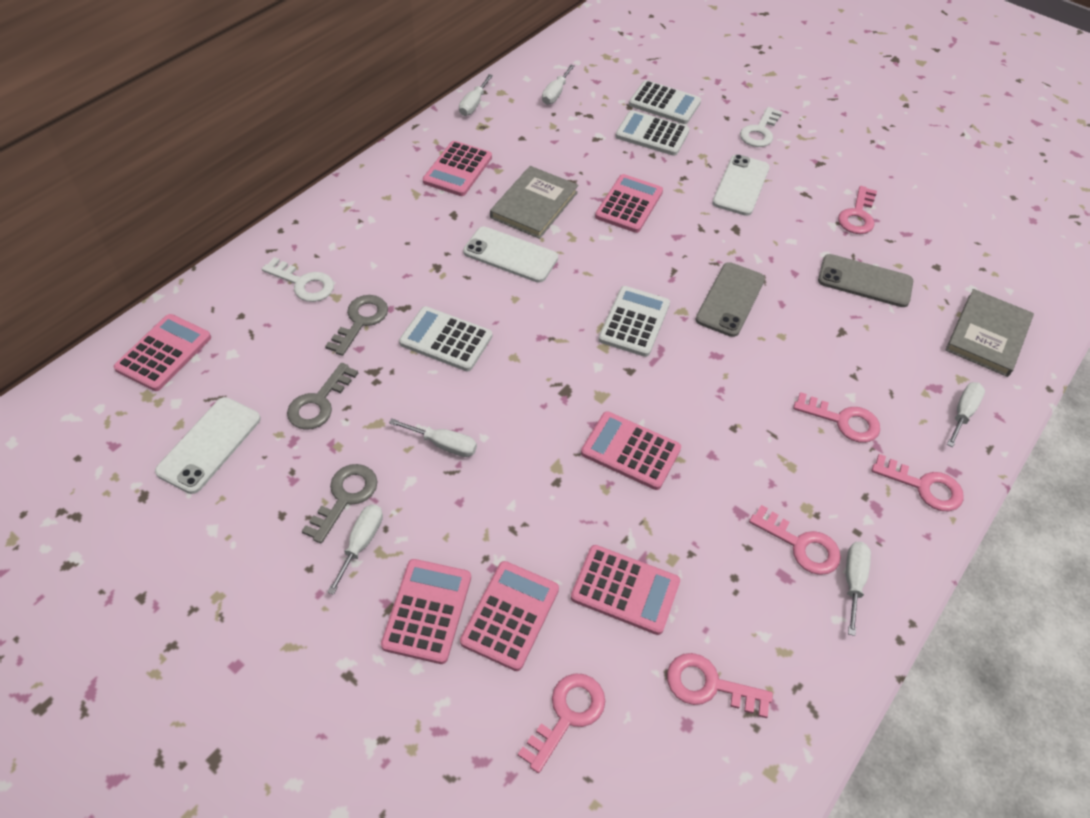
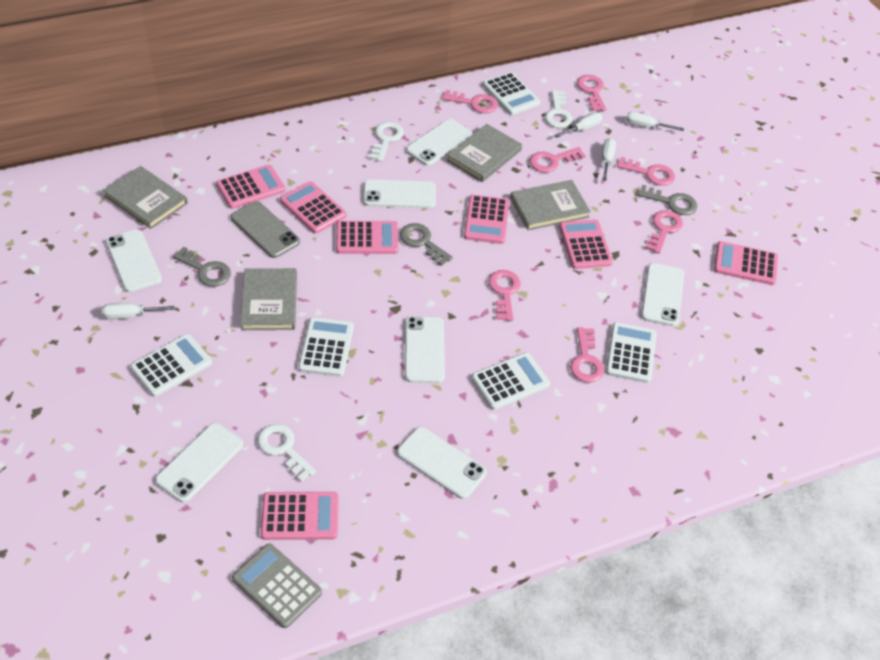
grey book: [490,166,578,239] [945,289,1034,377] = 2 -> [103,166,188,229] [240,268,297,330] [447,124,522,182] [510,180,591,230] = 4
grey calculator: none = 0 -> [232,543,322,628] = 1
grey phone: [695,262,765,337] [818,254,913,307] = 2 -> [231,201,300,258] = 1
pink key: [518,673,605,773] [667,653,773,718] [749,505,841,575] [793,392,880,443] [838,186,877,234] [871,454,964,511] = 6 -> [442,90,498,113] [488,270,521,321] [530,147,586,173] [570,327,604,383] [577,75,606,111] [617,157,675,186] [645,210,683,254] = 7
white calculator: [399,306,492,371] [598,286,670,357] [615,110,690,156] [629,80,701,124] = 4 -> [130,334,212,397] [298,317,354,377] [471,352,550,410] [483,72,540,115] [606,322,657,383] = 5
white key: [262,257,334,302] [740,107,782,147] = 2 -> [257,424,316,482] [369,122,404,162] [545,90,573,128] = 3
white phone: [155,397,261,494] [463,227,558,283] [712,154,770,216] = 3 -> [106,230,162,292] [155,423,243,503] [363,180,436,208] [397,427,487,499] [405,316,445,383] [406,119,472,166] [641,263,684,326] = 7
white screwdriver: [327,505,383,595] [389,418,477,457] [459,74,493,116] [542,65,574,105] [846,542,871,636] [947,382,985,447] = 6 -> [102,303,174,319] [554,112,603,138] [602,138,616,181] [626,112,684,131] = 4

